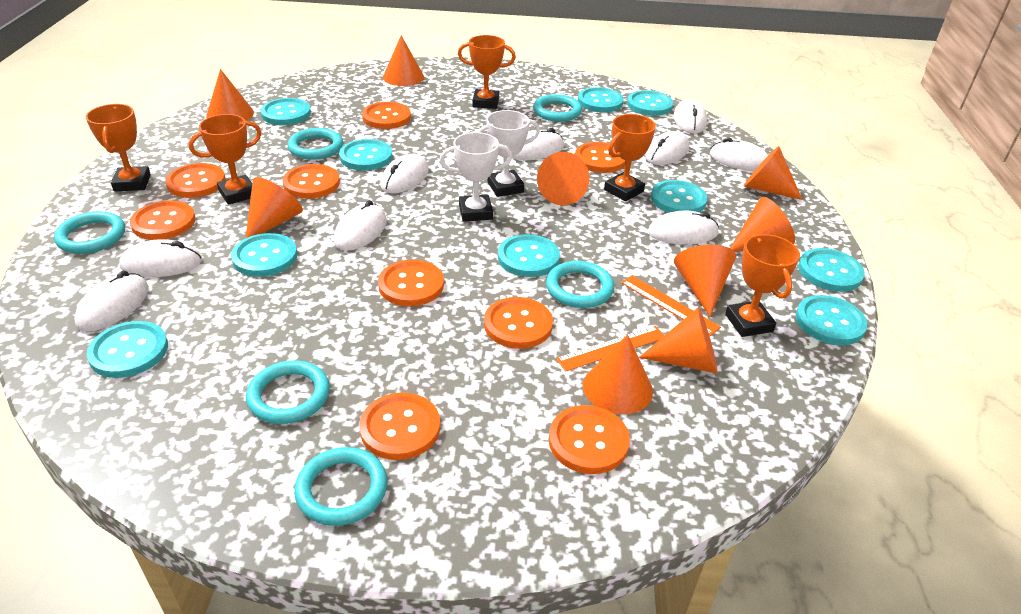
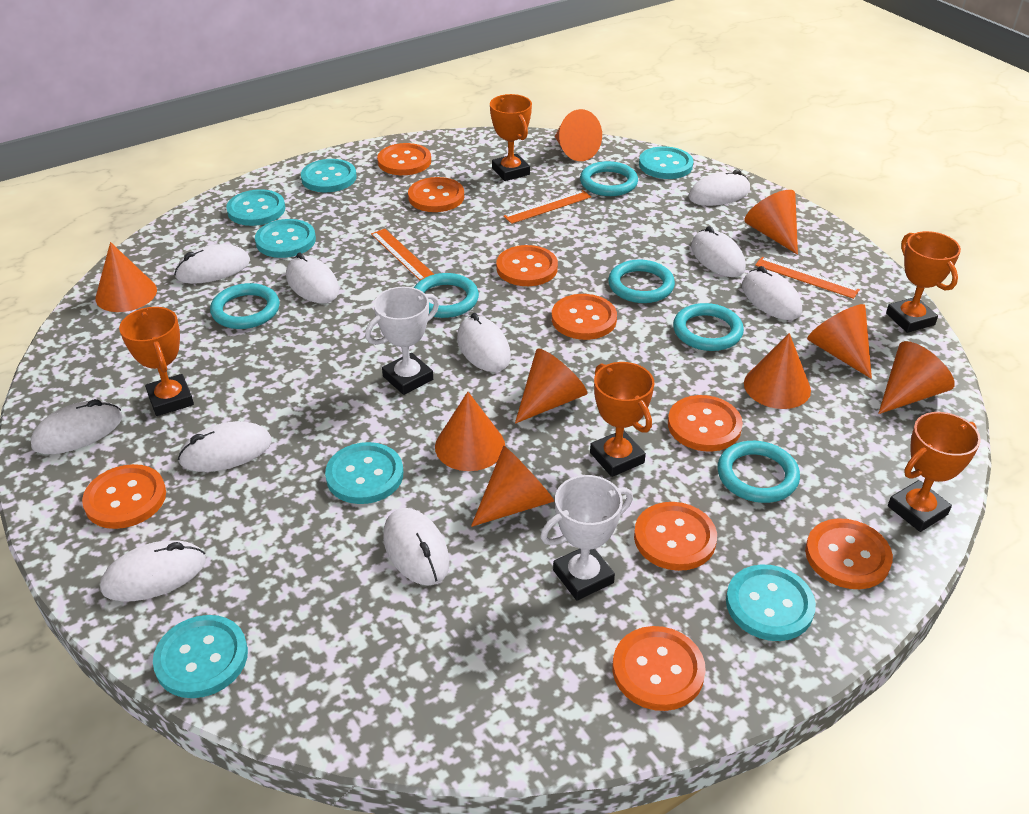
orange ruler: [556,326,664,372] [621,275,721,336] = 2 -> [371,229,434,281] [503,190,591,224] [755,257,860,299] = 3
turquoise button: [87,321,168,378] [231,233,297,277] [261,98,311,125] [339,139,393,171] [498,234,560,277] [578,87,624,112] [627,90,673,116] [651,180,707,213] [796,295,868,345] [798,248,865,292] = 10 -> [153,615,248,698] [226,189,285,226] [255,219,316,258] [301,159,356,192] [325,442,403,504] [639,146,693,179] [726,565,816,641] = 7
white mouse: [74,271,149,332] [119,239,202,277] [334,200,387,251] [380,154,429,193] [512,128,564,160] [645,131,689,165] [648,211,719,245] [674,99,707,133] [710,137,768,172] = 9 -> [31,399,122,454] [100,540,206,602] [174,244,250,284] [178,421,272,472] [286,253,339,303] [383,508,450,585] [457,313,511,372] [688,169,750,206] [691,226,746,277] [742,266,802,320] = 10

